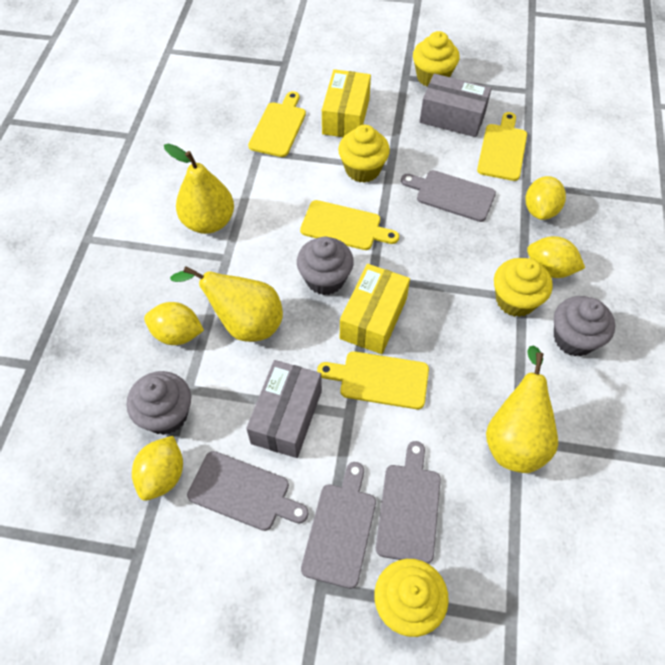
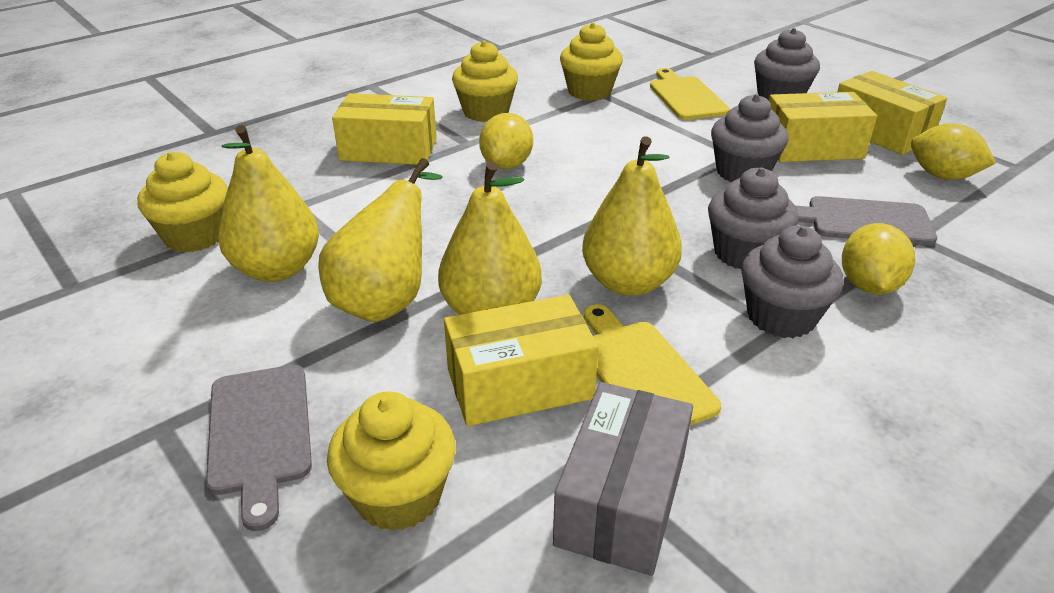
grey box: [246,360,322,458] [420,74,492,137] = 2 -> [553,382,693,576] = 1
grey cupcake: [127,371,191,435] [297,237,354,295] [554,296,615,356] = 3 -> [708,168,799,269] [711,94,789,182] [741,225,843,338] [754,28,820,101] = 4
grey cutting board: [187,451,309,531] [301,462,376,589] [376,441,441,564] [401,170,496,222] = 4 -> [206,365,312,531] [796,196,937,245] = 2
yellow box: [322,69,371,137] [340,264,410,354] = 2 -> [332,93,437,165] [444,295,598,426] [769,92,877,162] [838,71,947,155] = 4
yellow cutting board: [248,91,306,157] [300,200,399,250] [317,351,429,409] [477,112,527,181] = 4 -> [584,304,721,425] [650,68,730,120] = 2
yellow lemon: [132,436,183,501] [144,302,204,345] [525,176,566,220] [527,236,585,278] = 4 -> [479,113,533,169] [842,223,915,294] [911,123,996,180] = 3
yellow pear: [164,143,234,234] [170,266,283,342] [486,346,558,473] = 3 -> [218,125,319,282] [318,158,443,322] [438,161,542,315] [582,136,682,296] = 4

